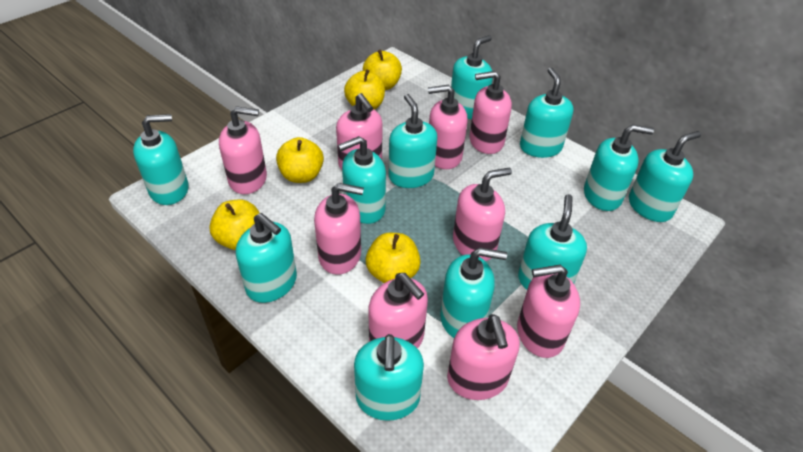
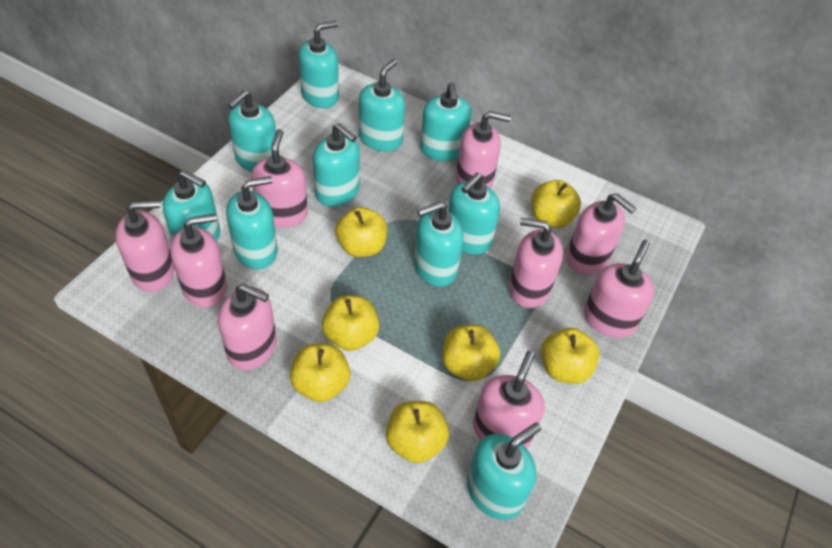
turquoise soap dispenser: [133,114,189,205] [236,213,297,303] [338,136,386,224] [354,334,424,421] [389,94,437,188] [440,247,507,338] [451,35,493,119] [518,194,587,290] [520,68,574,158] [584,124,654,211] [629,131,701,222] = 11 -> [163,170,220,242] [226,176,278,269] [228,90,276,172] [298,21,339,108] [313,123,360,207] [359,59,405,152] [414,201,464,287] [420,82,472,161] [448,173,500,255] [467,422,541,520] = 10
yellow apple: [209,200,260,250] [276,137,324,183] [344,69,385,110] [363,49,402,90] [366,233,421,283] = 5 -> [290,343,351,402] [322,296,379,351] [335,207,387,257] [386,401,449,463] [442,325,500,381] [531,180,581,228] [541,328,599,384] = 7

